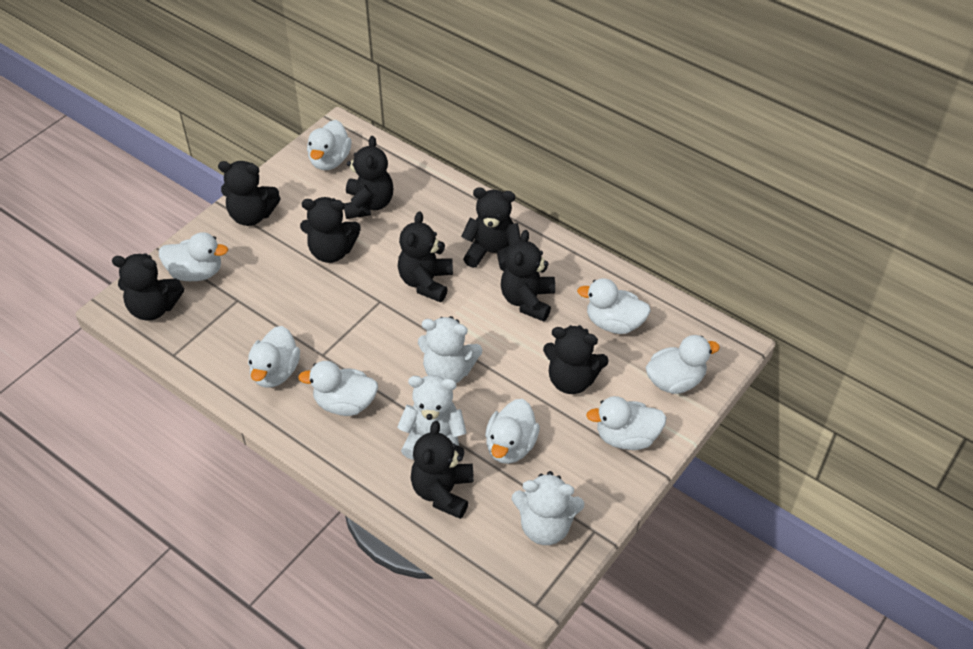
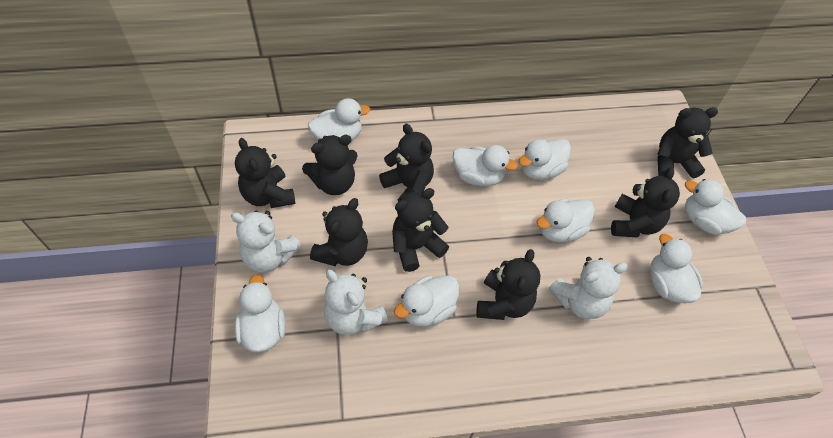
black teddy bear: [112,253,184,321] [218,161,281,226] [300,197,361,263] [344,136,393,219] [398,211,453,302] [411,421,474,519] [461,188,521,271] [501,230,555,321] [543,325,609,394] = 9 -> [235,138,295,208] [302,135,358,195] [310,198,368,266] [379,124,434,202] [392,188,449,272] [477,249,540,320] [611,167,680,237] [658,107,718,178] = 8

